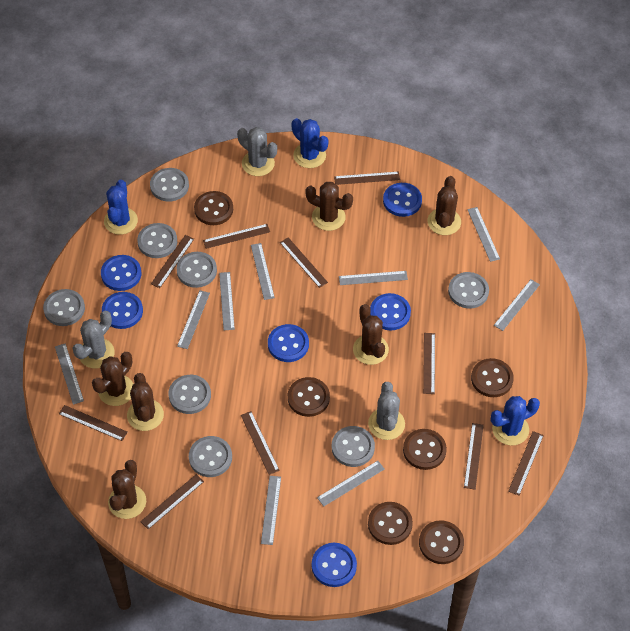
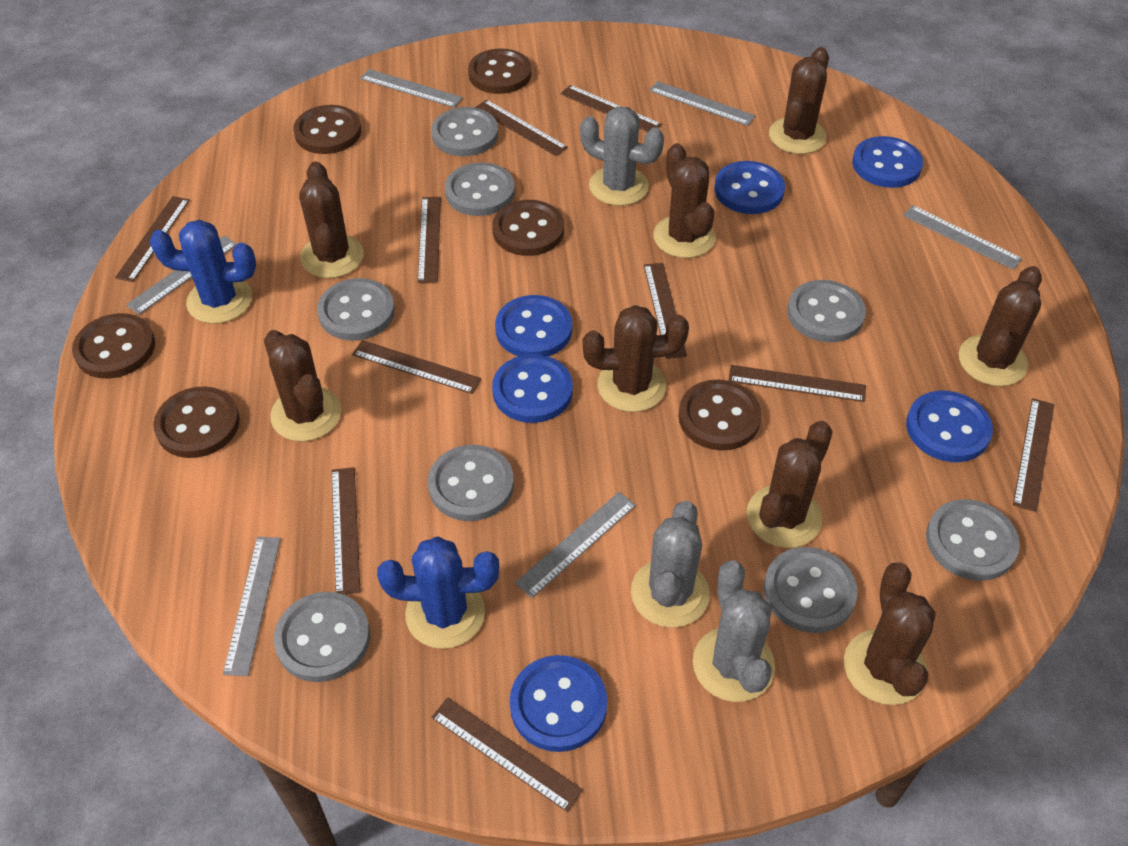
blue cactus: [104,180,138,235] [291,118,329,168] [491,396,540,446] = 3 -> [150,220,256,324] [377,537,499,649] = 2
brown cactus: [92,352,134,406] [108,460,146,519] [127,373,164,431] [305,182,353,231] [353,304,389,365] [428,176,461,235] = 6 -> [264,330,341,442] [299,161,364,278] [582,305,689,412] [653,143,716,258] [746,421,833,548] [769,47,829,154] [844,563,936,705] [959,266,1042,386] = 8
grey ruler: [55,343,84,405] [177,290,210,349] [219,272,235,330] [251,243,275,300] [261,476,281,545] [317,461,384,507] [339,271,408,285] [467,207,500,262] [494,279,540,331] = 9 -> [126,236,237,315] [223,537,281,676] [360,69,463,108] [515,492,636,598] [649,81,755,126] [903,205,1022,270] = 6

